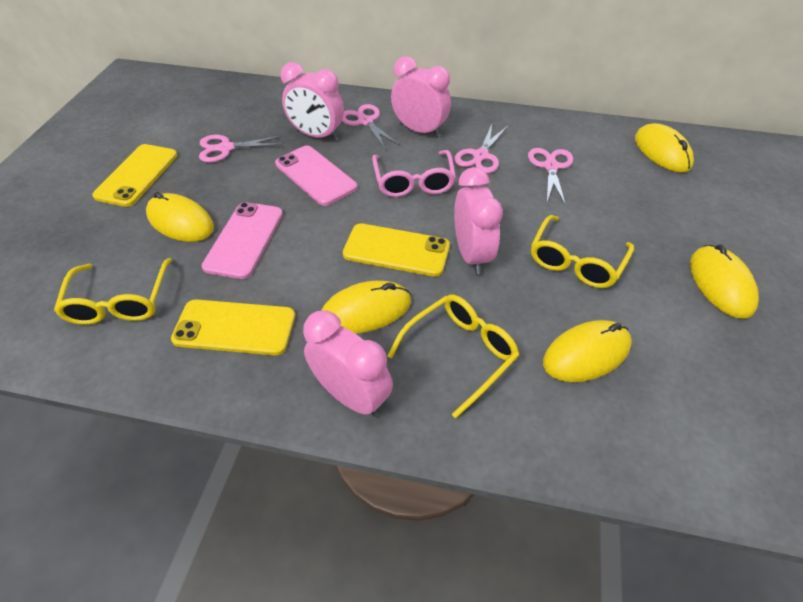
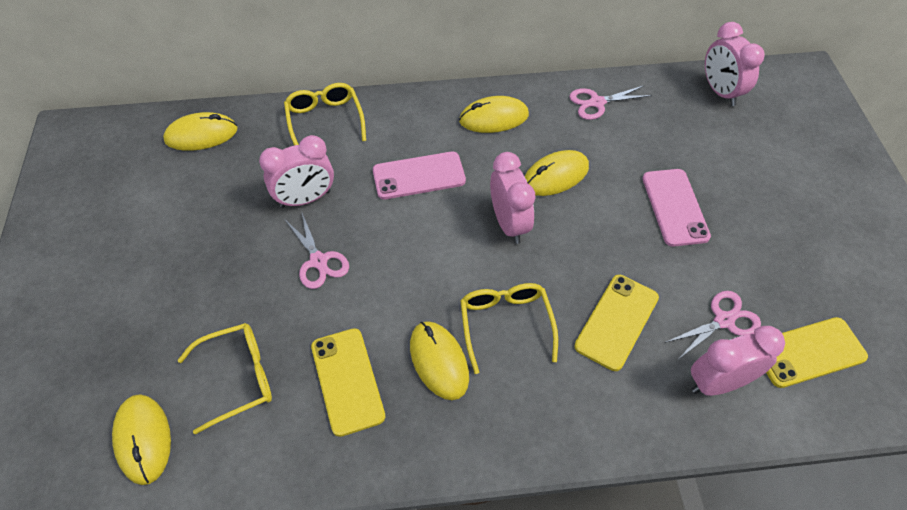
pink glasses: [372,150,456,197] = 1 -> none = 0
pink scissors: [199,135,284,162] [342,104,401,149] [454,124,508,173] [528,148,573,206] = 4 -> [285,213,349,289] [569,85,652,120] [665,291,761,359] = 3

